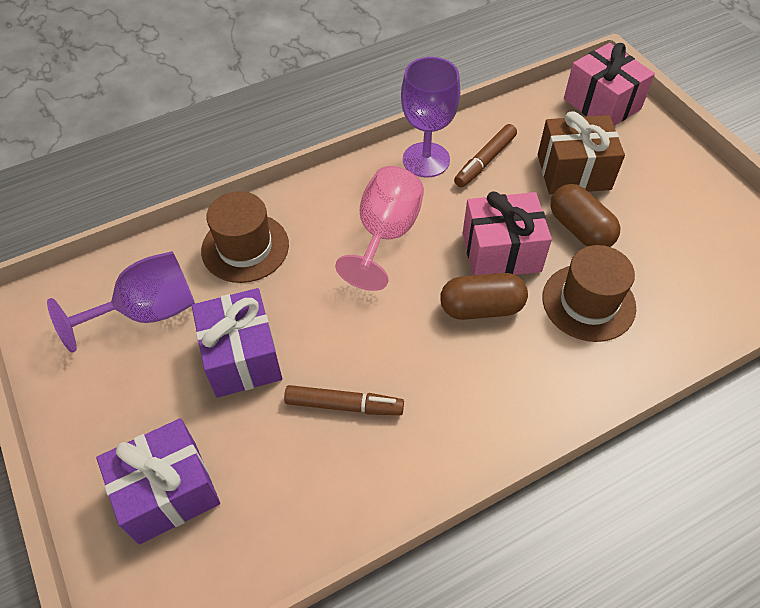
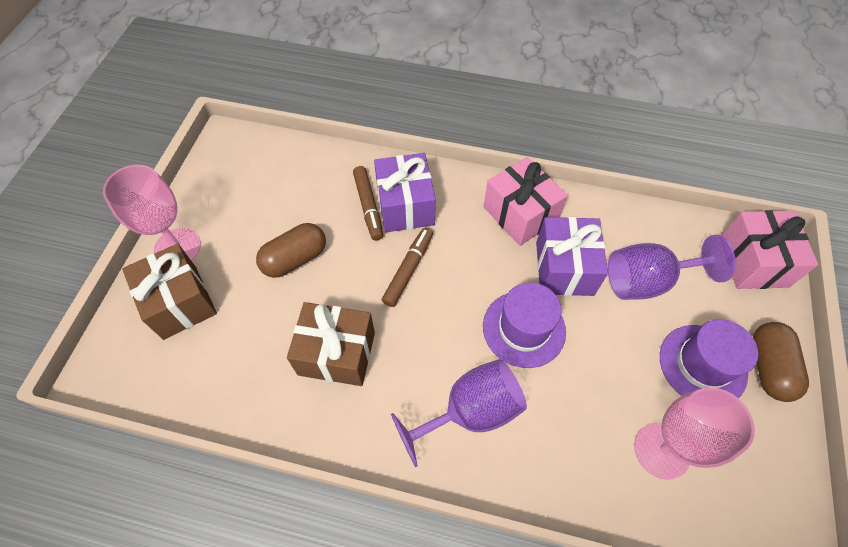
brown gift: [538,111,625,194] = 1 -> [122,243,217,340] [287,302,375,386] = 2
brown hat: [201,191,289,283] [542,245,636,342] = 2 -> none = 0
pink goblet: [335,166,424,291] = 1 -> [103,165,201,261] [634,387,755,480] = 2
purple hat: none = 0 -> [483,283,566,368] [660,319,758,398] = 2

